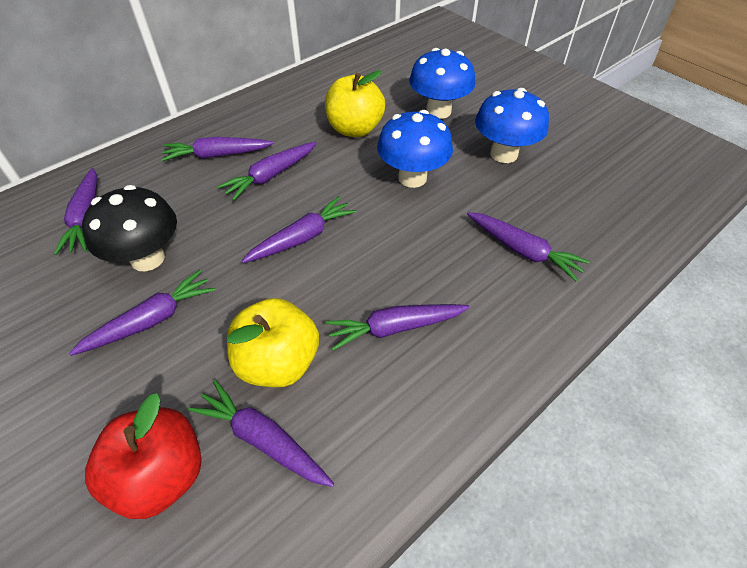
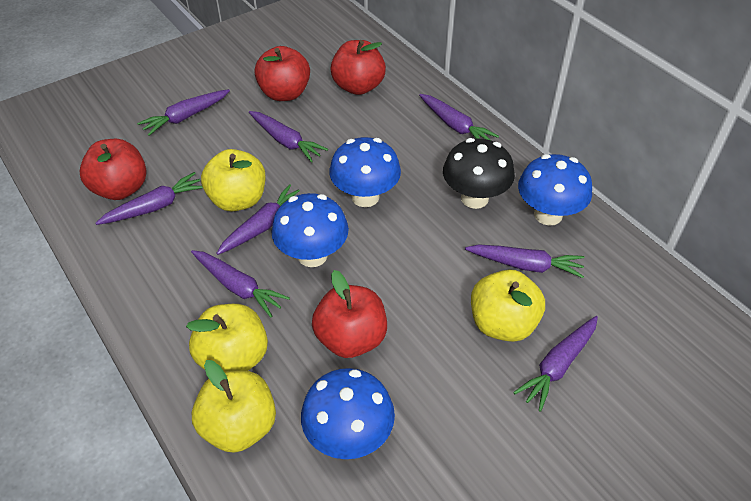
blue mushroom: [377,110,453,188] [409,48,475,119] [475,88,549,163] = 3 -> [271,193,349,267] [301,368,395,459] [329,137,401,207] [518,154,592,226] = 4
red apple: [85,393,202,519] = 1 -> [80,139,146,200] [254,46,310,101] [312,270,387,358] [330,40,386,95] = 4
yellow apple: [227,298,319,387] [325,70,385,137] = 2 -> [186,304,268,371] [191,360,276,453] [201,149,266,211] [471,270,545,342] = 4

